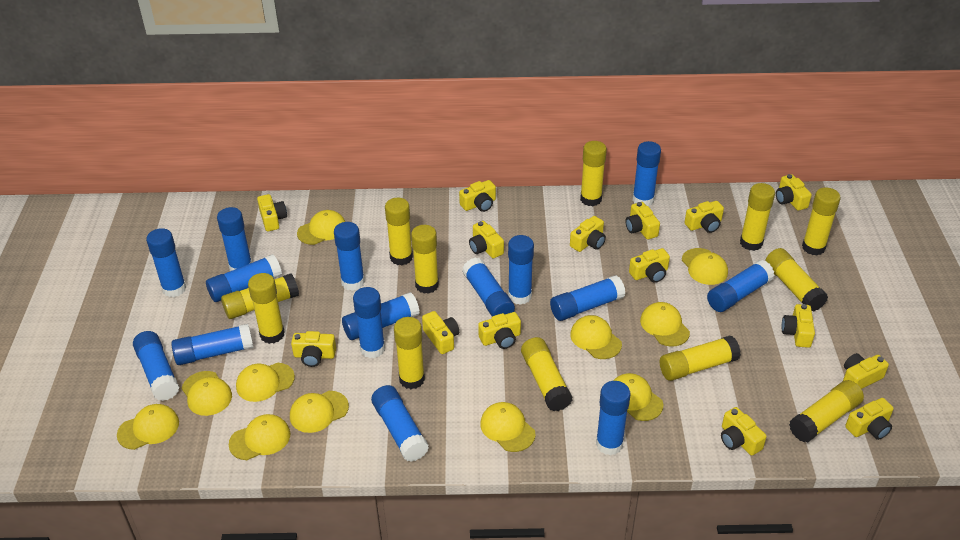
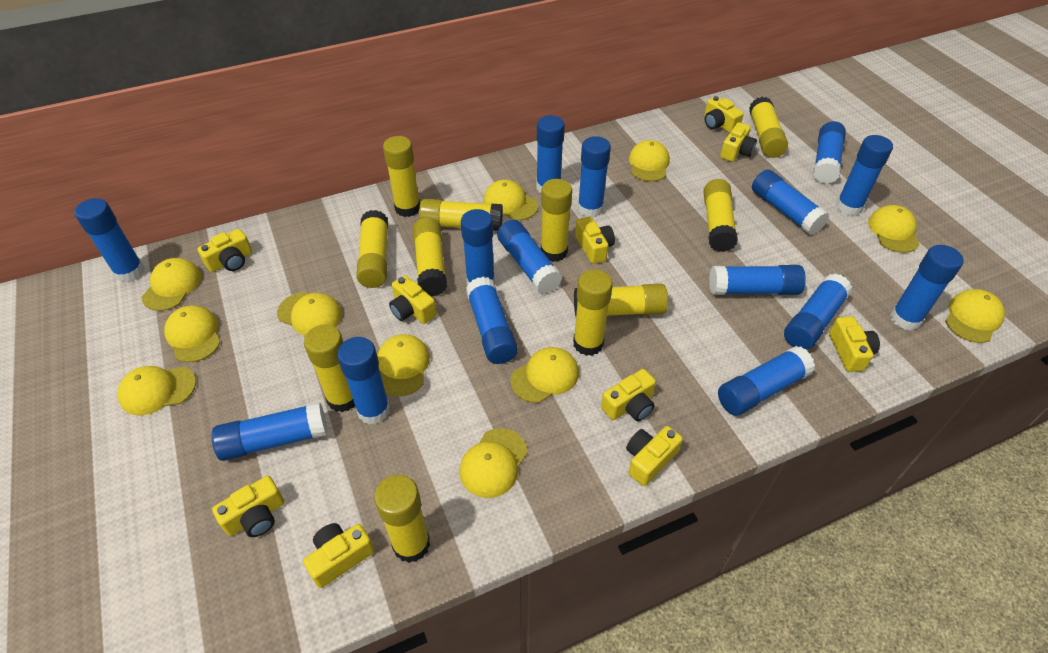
yellow camera: [257,194,287,231] [291,331,336,367] [422,311,459,354] [459,180,496,212] [469,221,504,259] [478,312,521,349] [570,216,606,252] [625,202,660,240] [629,248,670,283] [685,201,724,233] [721,407,767,456] [776,174,812,211] [782,304,815,348] [843,353,889,389] [845,398,894,440] = 15 -> [197,229,252,272] [212,476,284,537] [303,523,374,588] [389,275,437,324] [575,216,615,264] [601,369,656,421] [626,426,683,486] [704,96,744,133] [720,122,757,162] [829,316,880,372] = 10
yellow glue stick: [221,273,299,319] [248,273,285,344] [385,198,413,265] [394,317,425,389] [411,225,439,294] [521,337,572,411] [580,141,607,206] [660,335,741,381] [740,183,775,251] [765,248,828,311] [789,380,864,443] [802,188,841,256] = 12 -> [304,325,355,412] [356,210,388,288] [374,475,430,563] [383,136,420,217] [413,218,447,297] [419,199,503,231] [541,179,572,262] [573,269,613,356] [574,284,668,316] [703,179,738,252] [749,97,788,158] = 11

